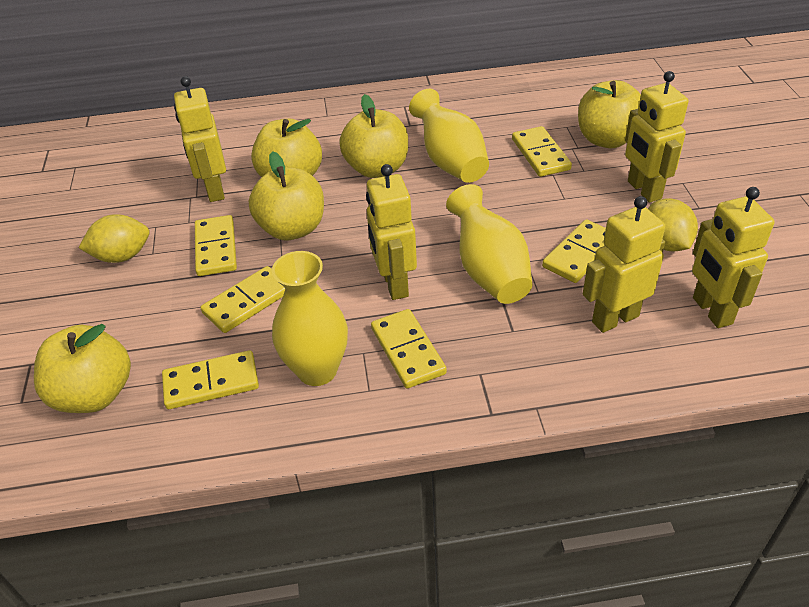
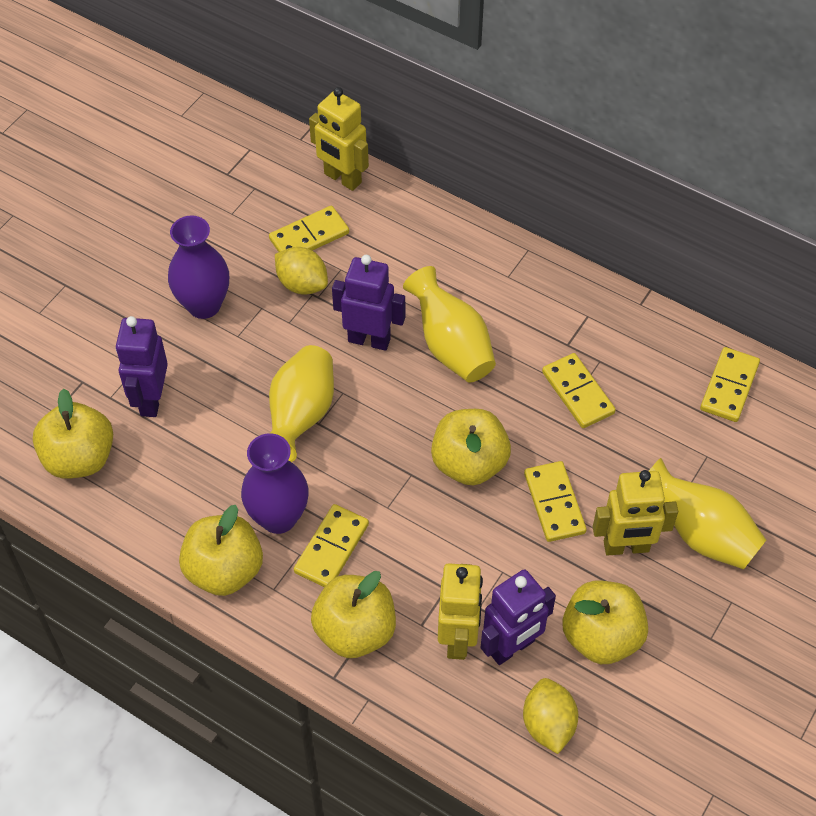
purple robot: none = 0 -> [116,316,168,417] [332,255,405,351] [481,569,556,665] = 3
purple vase: none = 0 -> [168,216,229,319] [241,433,309,534] = 2
yellow domino: [162,350,259,409] [195,215,237,276] [201,266,285,333] [371,309,447,388] [512,126,572,177] [542,219,606,283] = 6 -> [269,206,349,252] [294,504,369,587] [524,461,587,542] [542,353,616,428] [700,347,760,422] = 5
yellow robot: [174,76,226,202] [366,164,417,300] [583,196,665,333] [625,71,688,203] [692,187,774,328] = 5 -> [309,87,369,191] [438,563,483,660] [593,470,678,555] = 3

